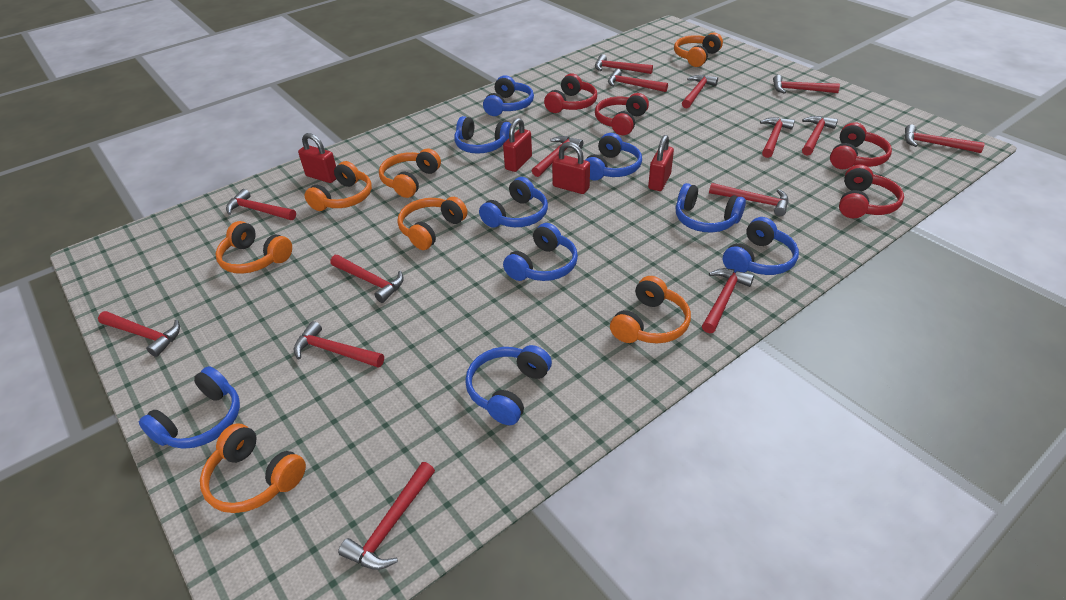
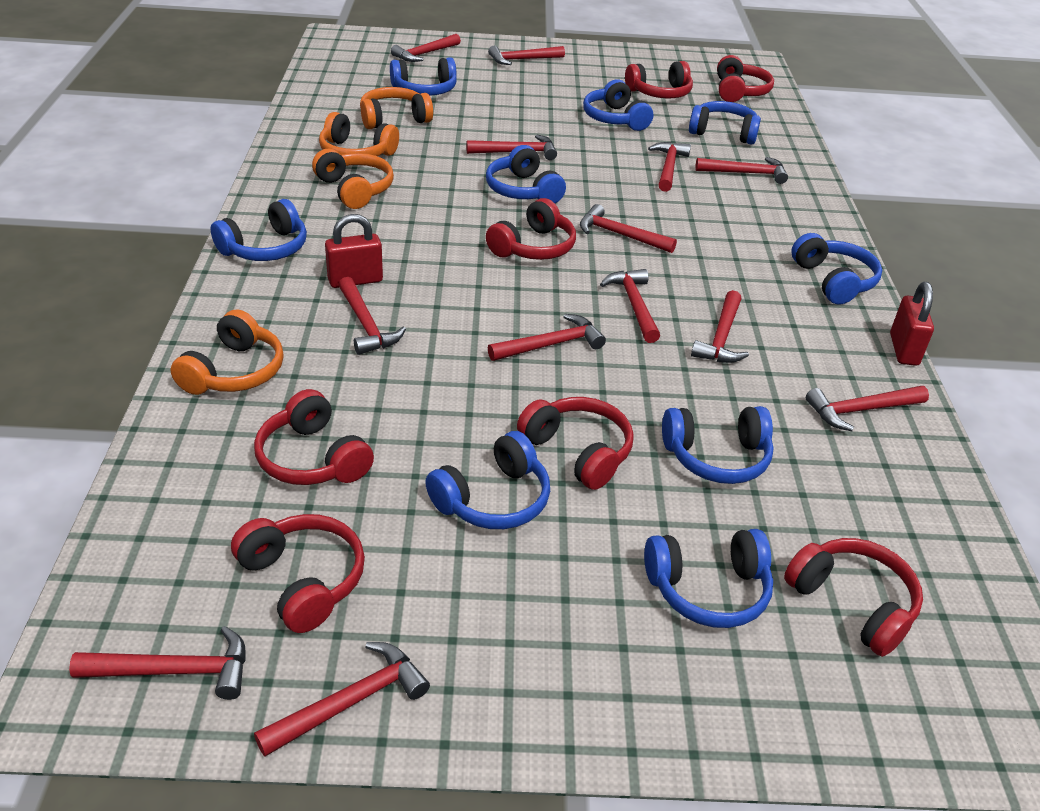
orange headphones: [200,424,306,513] [215,221,292,274] [305,161,372,211] [379,149,441,198] [397,197,468,250] [610,276,691,343] [674,33,723,67] = 7 -> [171,309,284,395] [312,149,394,209] [319,112,399,156] [360,87,433,129] = 4
red hammer: [98,311,180,357] [226,189,296,220] [294,321,384,368] [330,255,404,303] [338,462,435,570] [532,136,584,177] [595,54,653,74] [608,69,668,92] [682,75,718,108] [702,268,754,333] [709,183,788,216] [760,117,795,158] [773,75,840,94] [802,116,838,156] [905,124,985,153] = 15 -> [69,626,246,700] [254,642,430,757] [338,277,406,355] [391,34,461,62] [466,134,557,160] [488,46,565,65] [488,314,606,361] [580,204,677,253] [600,269,660,343] [648,142,691,192] [691,290,749,363] [695,157,788,184] [806,386,929,431] = 13
red headphones: [544,73,597,113] [595,93,649,135] [830,122,892,169] [839,165,904,218] = 4 -> [231,514,365,633] [254,389,374,485] [486,198,576,260] [517,397,634,490] [625,61,693,98] [717,55,774,102] [784,538,923,657] = 7
red padlock: [298,133,336,183] [503,118,532,172] [552,142,590,194] [648,135,674,191] = 4 -> [325,214,383,288] [890,282,934,366] = 2

